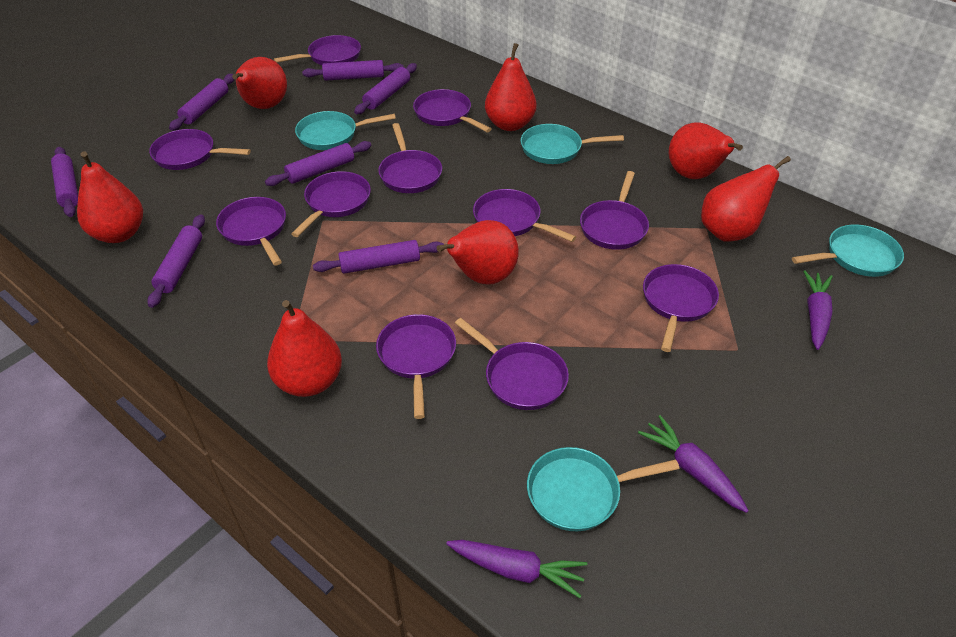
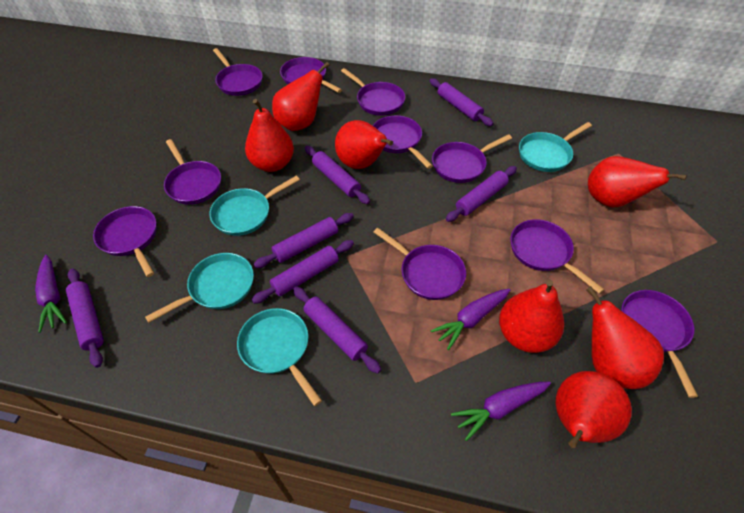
purple pan: [149,129,251,170] [216,197,286,266] [274,35,361,65] [291,171,371,237] [376,314,456,419] [378,123,442,193] [413,89,491,132] [455,318,569,410] [473,189,576,242] [580,171,649,250] [643,264,719,352] = 11 -> [93,206,157,277] [164,139,221,205] [213,48,263,96] [280,57,342,93] [341,68,405,116] [373,115,433,169] [374,228,466,300] [432,134,512,183] [510,219,604,294] [621,290,698,398] = 10

